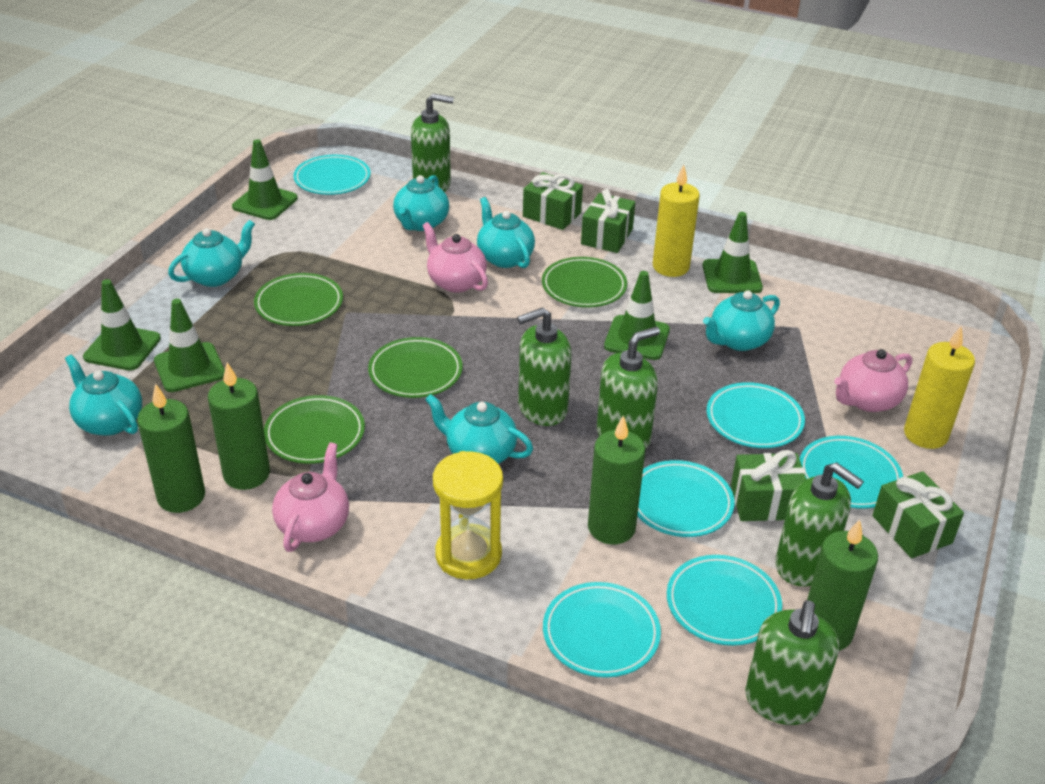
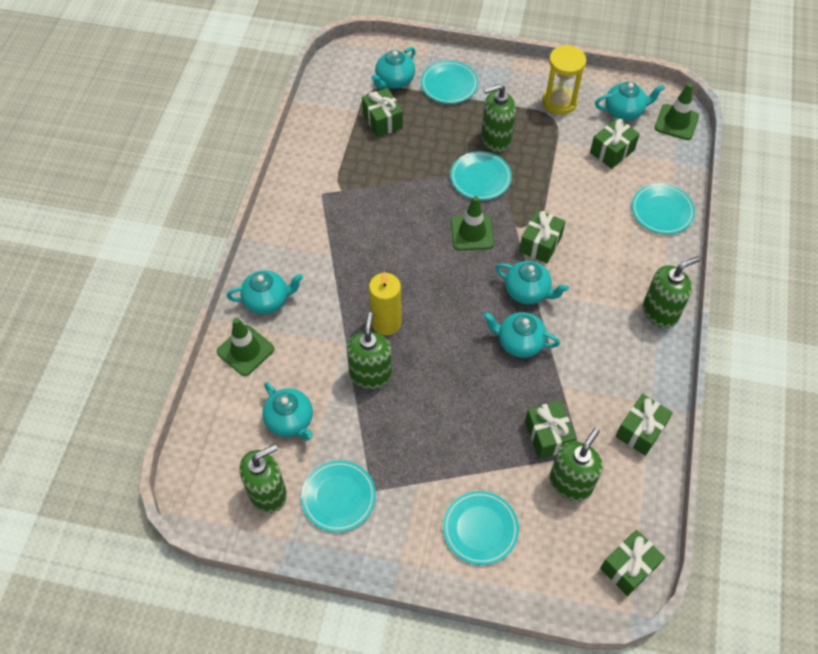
green candle: [137,383,205,513] [208,362,270,490] [588,415,645,545] [807,519,878,651] = 4 -> none = 0
green gift: [523,172,583,230] [581,189,635,253] [731,450,807,521] [872,471,964,558] = 4 -> [362,88,403,137] [519,209,566,263] [525,401,576,459] [590,118,640,169] [600,530,665,596] [615,394,673,456] = 6
green plate: [254,273,343,326] [264,395,365,464] [368,337,463,398] [542,257,627,308] = 4 -> none = 0
green traffic cone: [83,279,161,370] [154,299,225,392] [232,139,298,220] [604,271,670,360] [702,212,763,293] = 5 -> [217,318,274,376] [451,196,494,250] [655,83,699,140] = 3
pink teapot: [272,442,349,552] [422,222,488,293] [834,349,912,412] = 3 -> none = 0
turquoise plate: [293,155,371,195] [543,582,661,678] [637,460,735,537] [667,555,782,646] [707,382,805,448] [800,436,903,509] = 6 -> [301,460,376,532] [421,61,478,104] [443,491,519,565] [450,151,512,200] [632,183,695,234] = 5
yellow candle: [653,164,700,277] [904,325,975,449] = 2 -> [369,271,401,335] = 1

